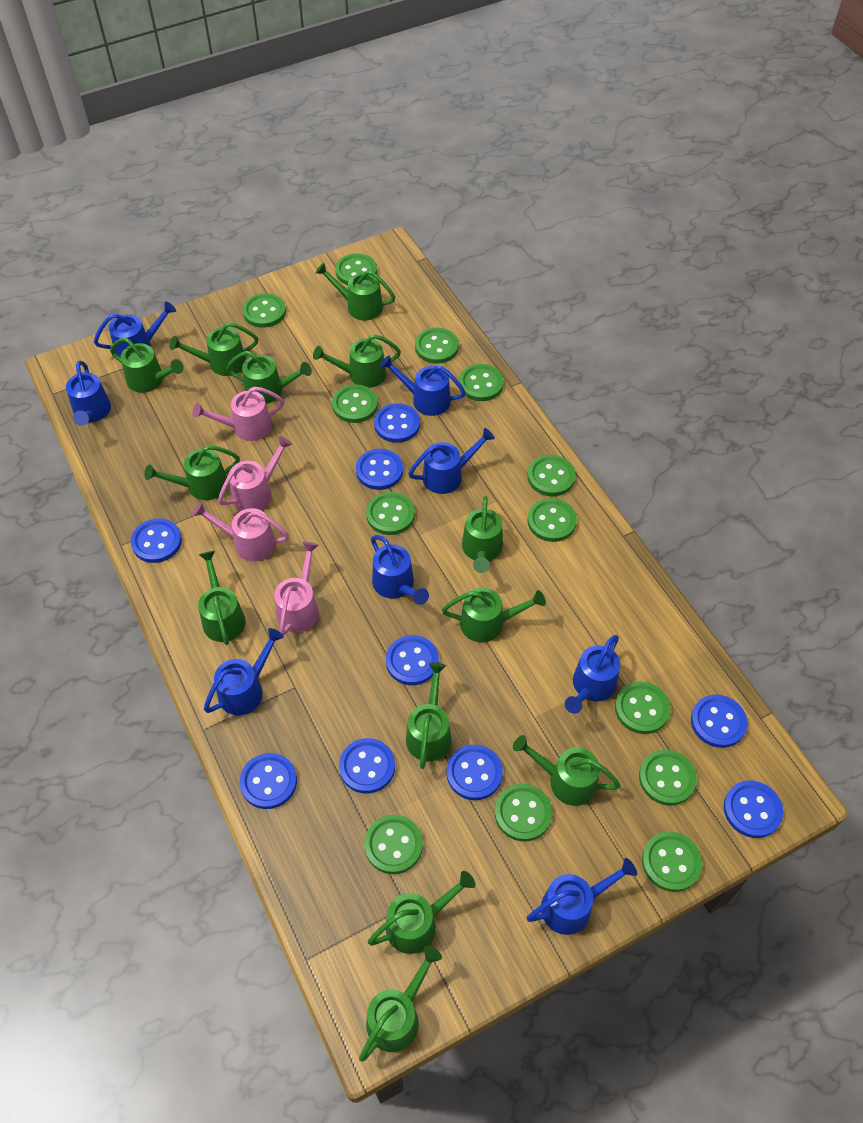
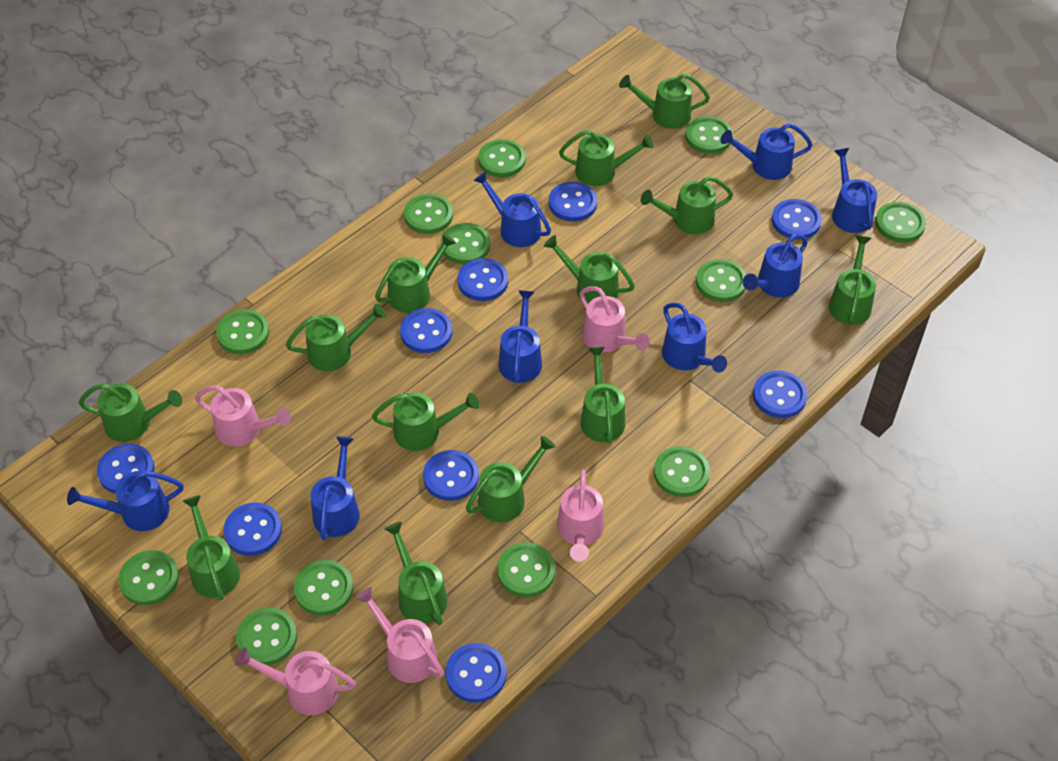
green button: [243,293,286,328] [332,384,378,423] [335,253,377,285] [364,815,423,874] [366,492,415,535] [415,328,459,364] [459,364,504,401] [495,784,552,841] [527,455,576,496] [528,498,577,542] [615,681,670,734] [639,749,697,806] [642,832,703,892] = 13 -> [118,550,179,605] [216,309,269,354] [236,608,297,665] [294,560,353,616] [404,194,453,234] [441,223,490,264] [478,139,526,178] [497,542,555,597] [654,446,710,497] [685,116,733,154] [696,259,746,302] [875,202,926,243] = 12
pink watering can: [192,502,289,562] [193,387,284,441] [218,436,292,511] [274,542,319,635] = 4 -> [195,385,291,447] [235,648,356,715] [356,587,444,683] [557,469,604,562] [579,286,650,352] = 5

